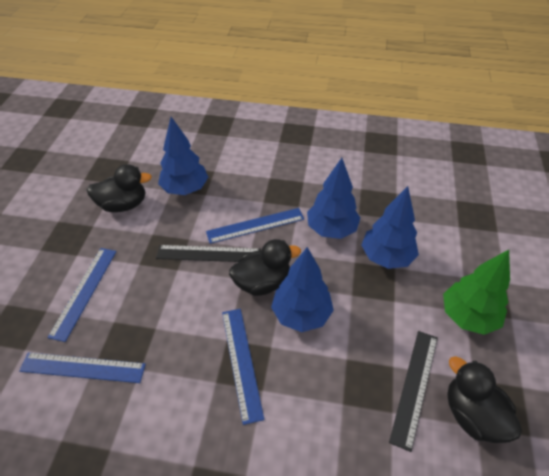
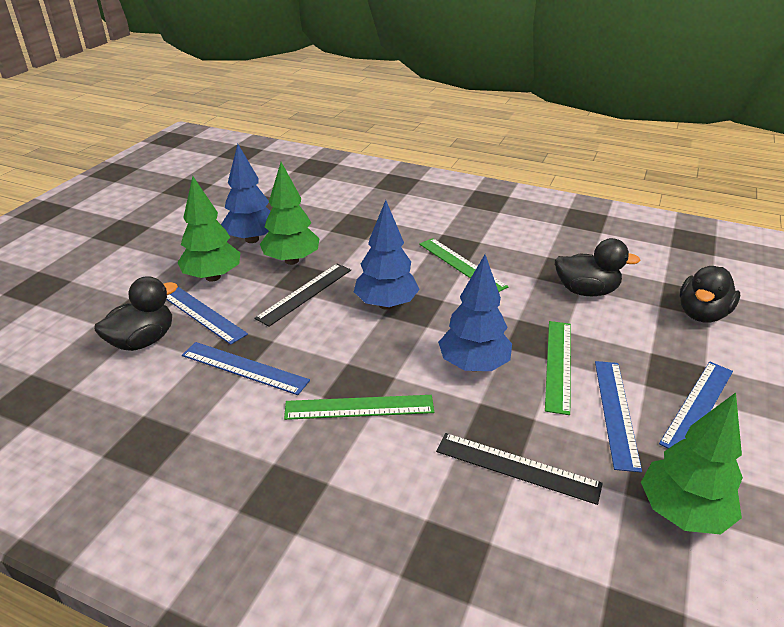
blue tree: [158,117,208,195] [271,247,334,332] [307,158,360,239] [361,186,419,269] = 4 -> [221,144,270,243] [354,200,420,310] [438,255,512,371] = 3
green ruler: none = 0 -> [284,395,434,420] [419,238,508,292] [545,321,571,415] = 3
green tree: [443,250,510,335] = 1 -> [177,176,240,282] [260,162,319,265] [641,392,743,534] = 3

